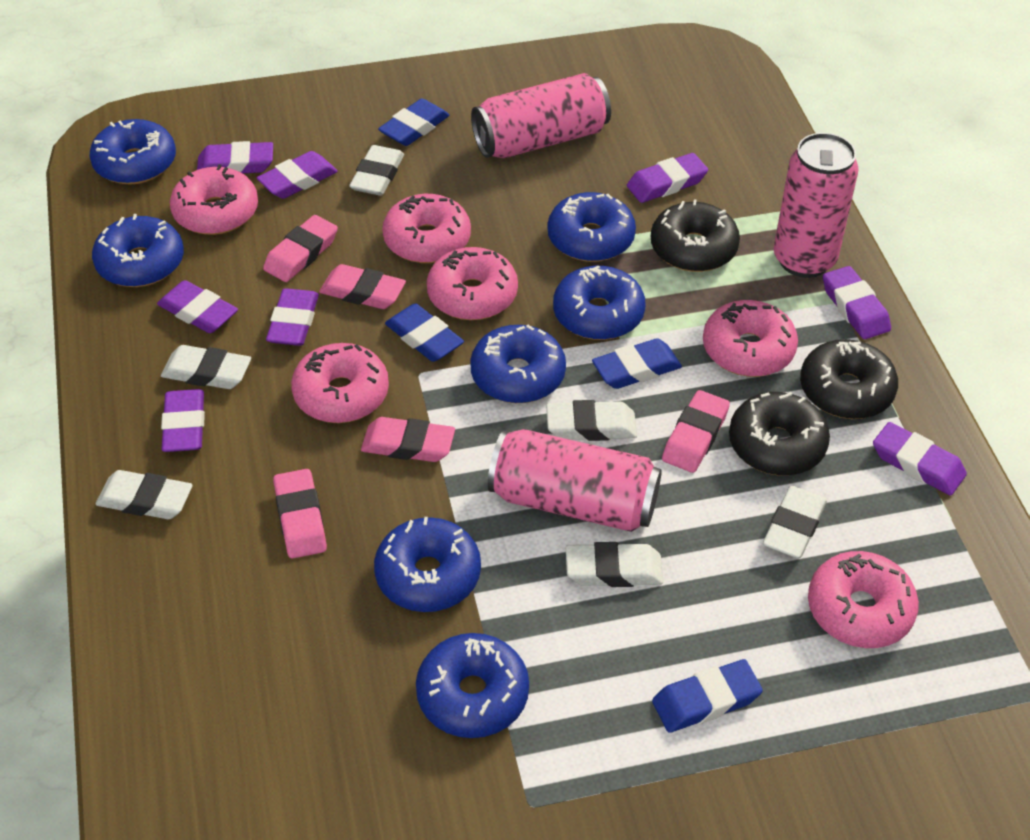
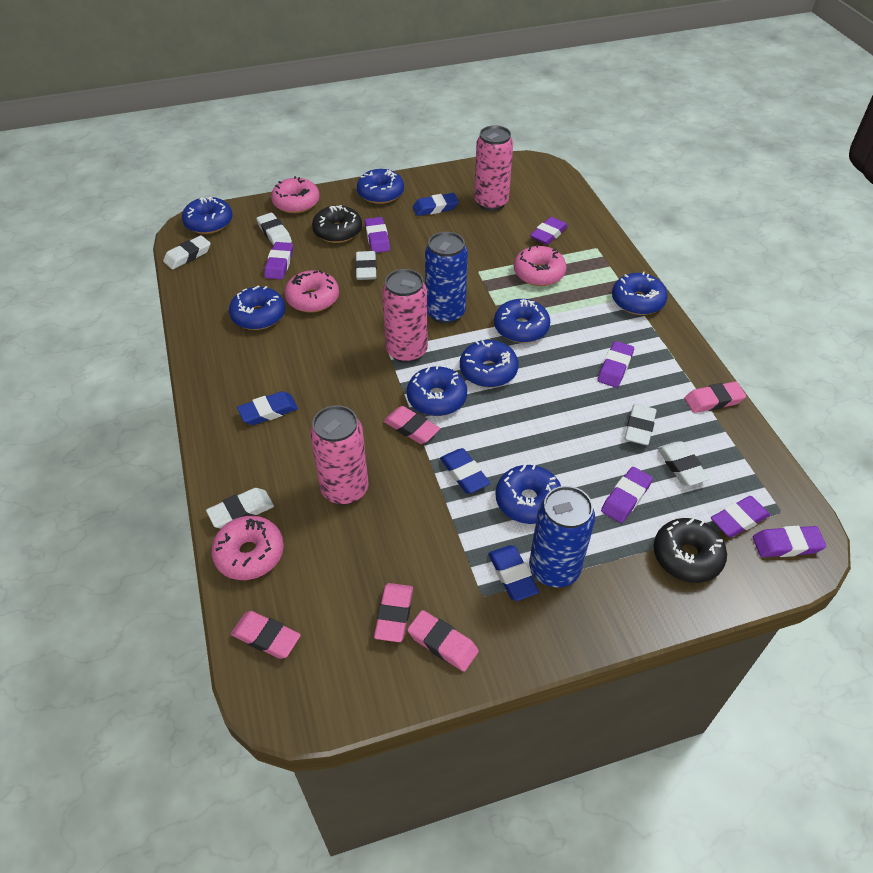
black donut: [651,199,740,272] [729,392,830,476] [800,339,898,419] = 3 -> [312,205,362,243] [654,518,727,583] = 2
blue can: none = 0 -> [425,232,468,324] [529,486,595,587] = 2
blue donut: [89,119,176,185] [92,214,184,287] [374,517,481,612] [416,633,529,738] [470,325,566,403] [548,192,636,262] [553,265,646,340] = 7 -> [182,197,233,234] [229,285,285,330] [357,169,404,204] [407,365,467,416] [460,340,519,387] [494,299,550,343] [495,464,561,524] [612,272,668,315] = 8
pink donut: [170,164,258,235] [291,343,389,423] [382,194,471,263] [427,247,518,320] [703,300,798,377] [808,551,919,648] = 6 -> [211,516,284,580] [271,176,320,213] [284,270,339,312] [514,244,566,286] = 4
purple eraser: [157,280,238,333] [161,389,205,452] [197,141,273,173] [257,151,338,199] [266,288,319,346] [627,153,708,203] [823,266,891,339] [873,422,967,496] = 8 -> [264,242,293,280] [365,217,390,253] [530,217,568,245] [598,341,634,388] [601,467,653,523] [711,496,770,537] [753,526,826,557] = 7

